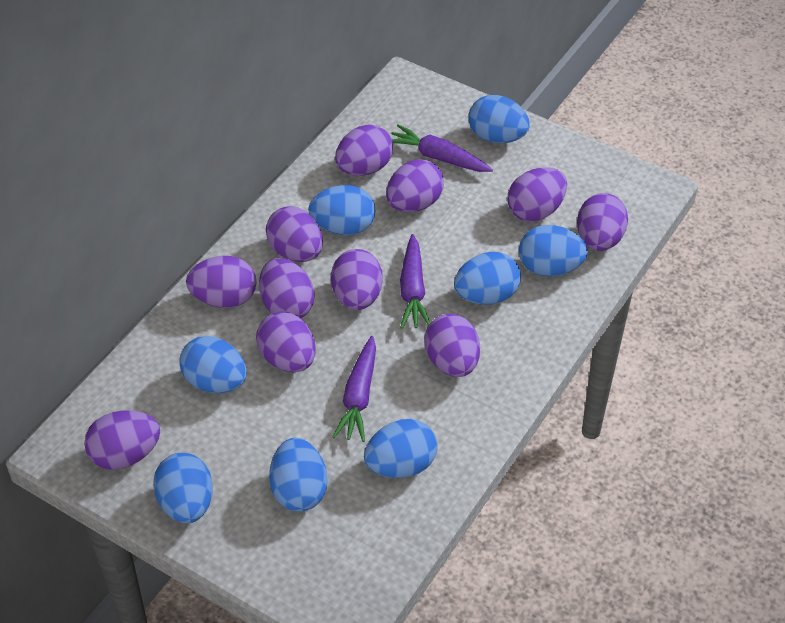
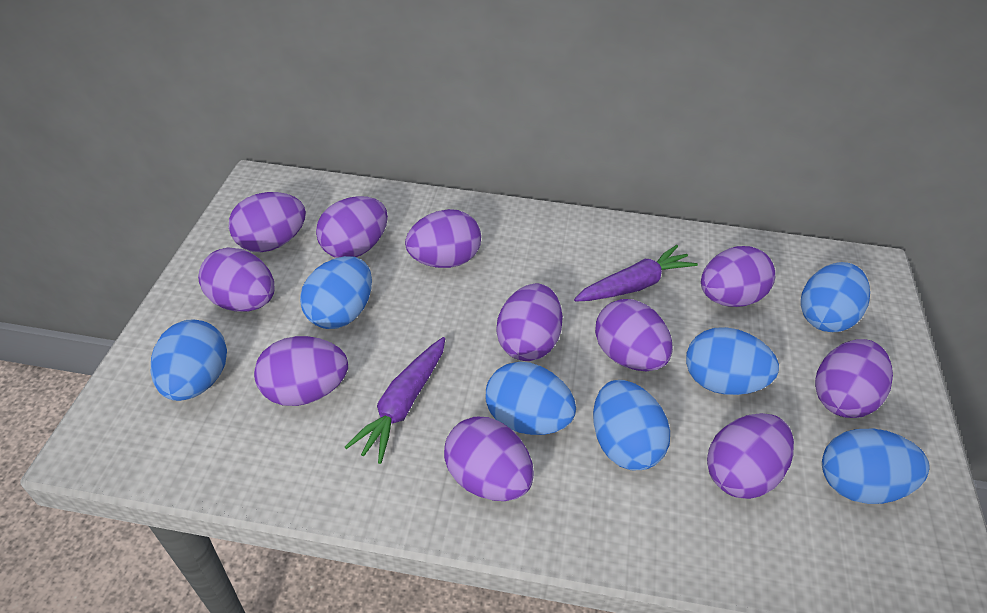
blue egg: [153,453,213,524] [179,336,247,393] [269,438,328,511] [308,185,375,235] [364,419,437,478] [454,252,521,305] [469,95,530,143] [519,225,588,276] = 8 -> [151,319,227,401] [300,256,372,329] [486,362,576,435] [593,380,670,471] [686,327,779,395] [801,262,870,332] [822,429,930,504] = 7
purple carrot: [332,336,376,442] [391,124,493,172] [400,234,430,329] = 3 -> [345,337,445,464] [574,245,698,302] = 2

